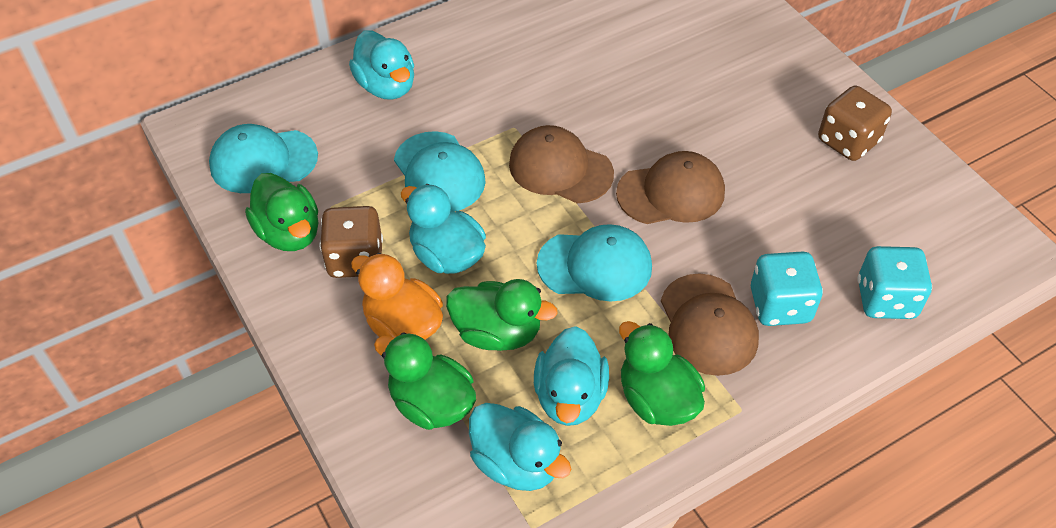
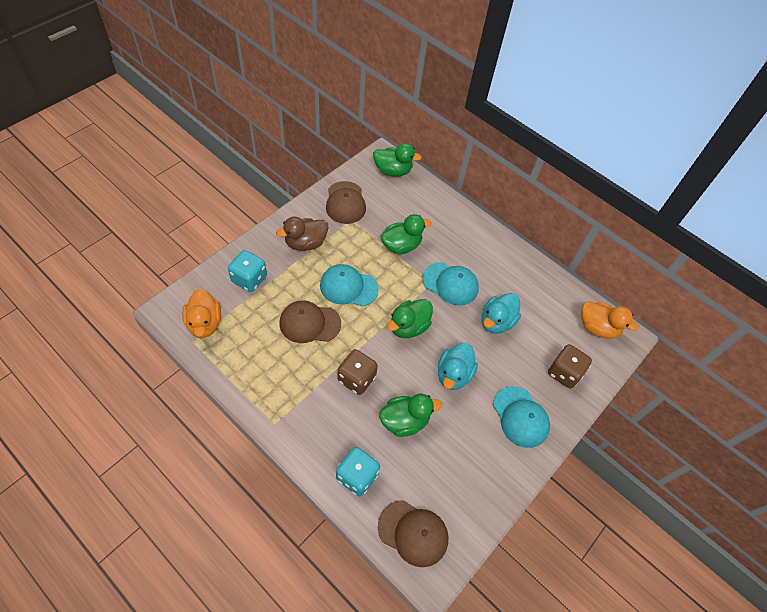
brown duck: none = 0 -> [276,217,328,251] = 1
orange duck: [351,253,443,340] = 1 -> [182,289,221,338] [581,301,638,339] = 2
turquoise duck: [349,30,414,100] [401,184,486,274] [469,403,571,491] [534,326,609,426] = 4 -> [438,342,478,390] [481,293,521,334] = 2

